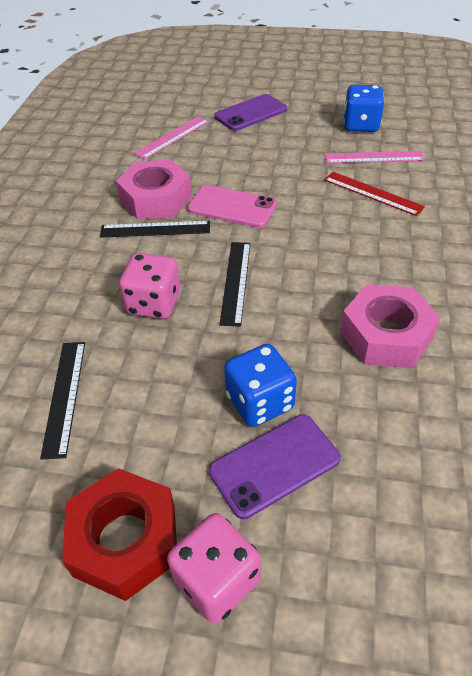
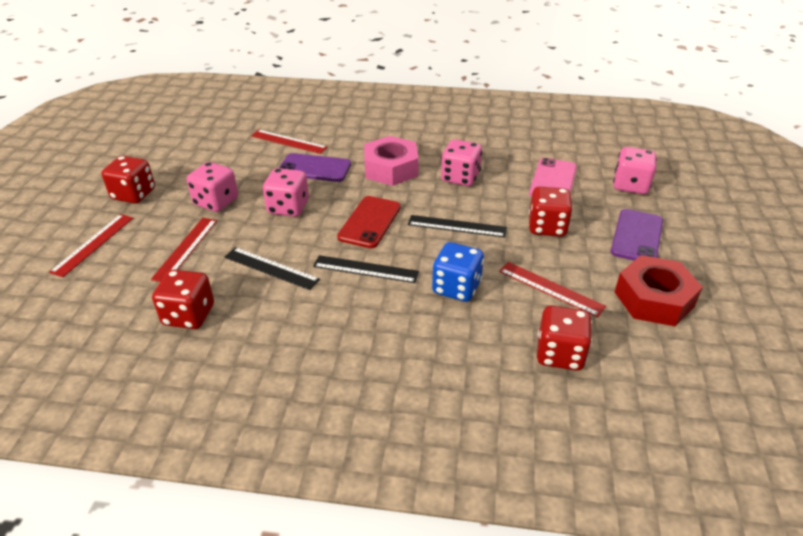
blue dice: [224,344,297,427] [344,85,384,132] = 2 -> [432,242,484,302] = 1
pink dice: [119,253,180,319] [167,513,261,623] = 2 -> [187,162,238,212] [263,168,309,217] [441,139,482,186] [613,147,657,194] = 4
pink nut: [116,159,192,220] [340,284,440,368] = 2 -> [364,136,419,186] = 1
pink ruler: [134,116,209,160] [324,151,424,163] = 2 -> none = 0
red dice: none = 0 -> [102,156,155,204] [152,270,214,329] [529,186,573,237] [537,306,592,371] = 4
red phone: none = 0 -> [337,196,401,248] = 1
red ruler: [324,172,425,216] = 1 -> [49,214,133,277] [151,218,217,282] [251,130,327,154] [499,262,606,317] = 4

